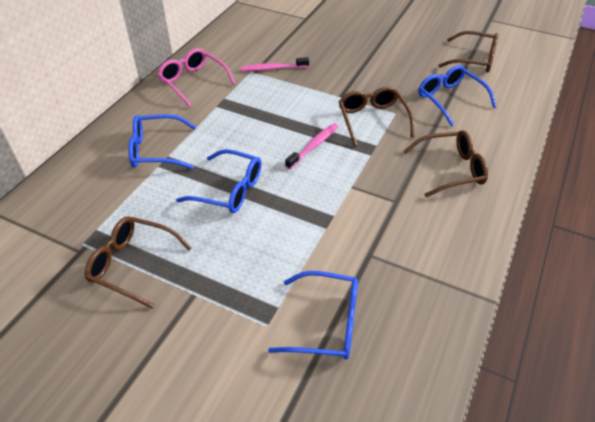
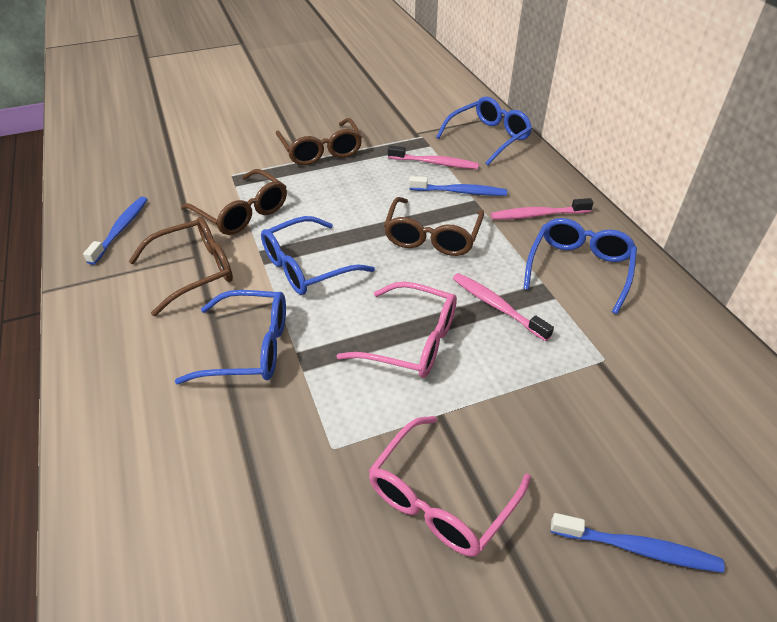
blue toothbrush: none = 0 -> [83,197,148,265] [409,176,507,196] [551,513,725,573] = 3
pink glasses: [157,48,235,107] = 1 -> [337,281,457,378] [368,416,531,557] = 2
pink toothbrush: [240,57,309,72] [285,123,339,169] = 2 -> [388,145,479,169] [453,273,554,341] [491,198,593,220] = 3

